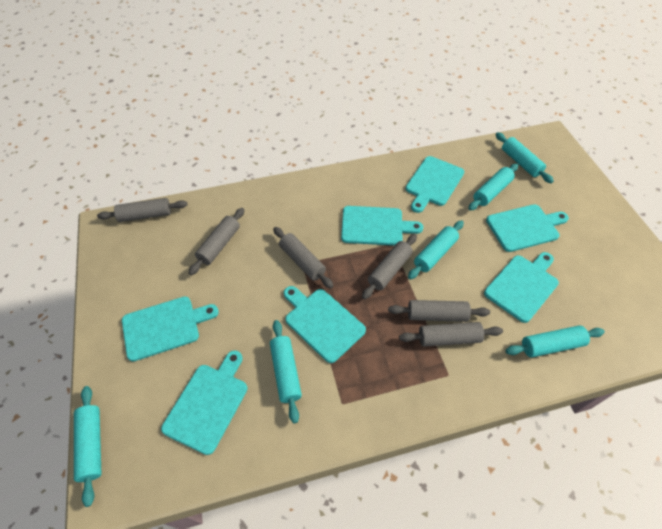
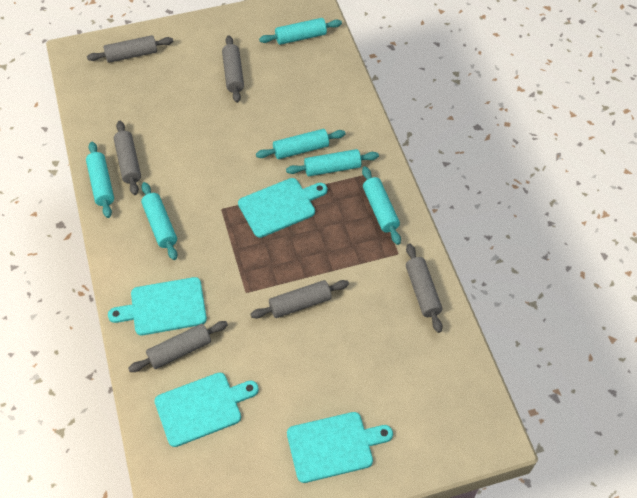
turquoise cutting board: [122,297,219,361] [161,350,248,455] [284,286,366,363] [341,206,423,246] [406,156,464,213] [484,252,559,323] [486,204,569,252] = 7 -> [108,277,207,335] [154,372,259,447] [238,178,327,238] [287,412,393,483] = 4

